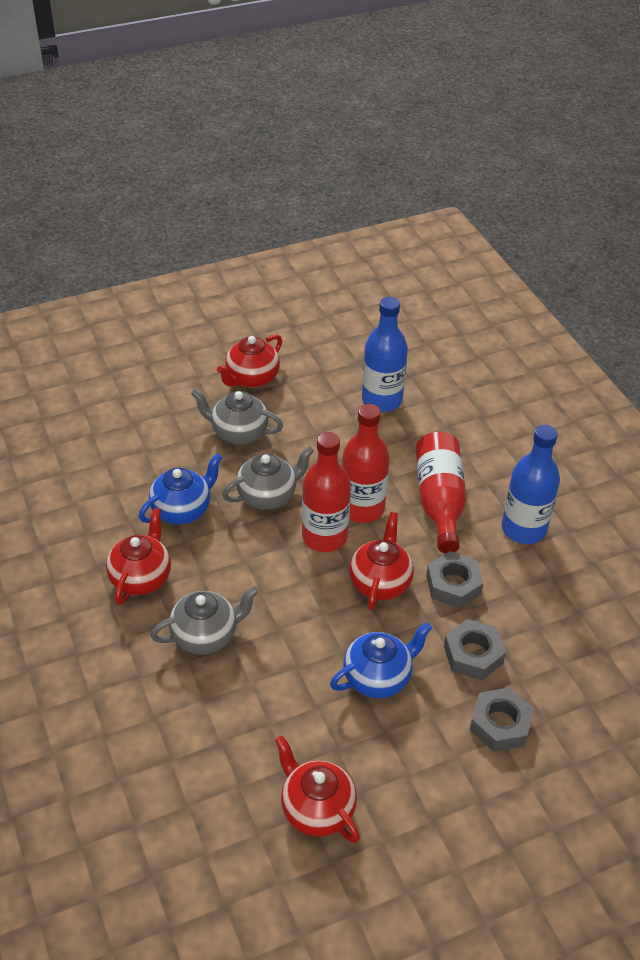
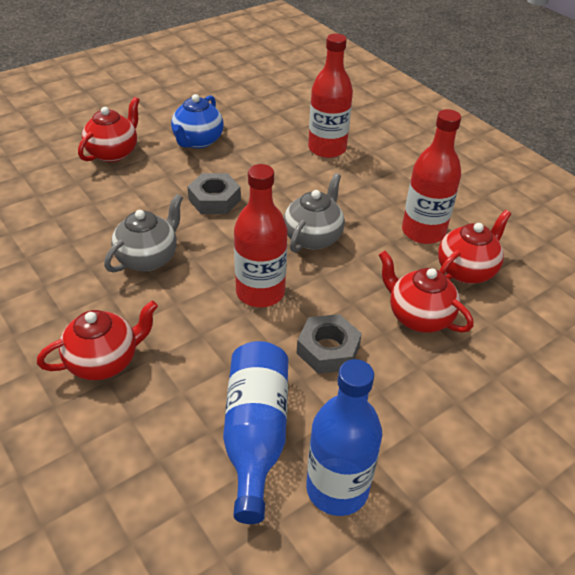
blue teapot: [139,453,222,525] [330,622,432,698] = 2 -> [171,94,224,149] = 1
grey nut: [426,551,484,608] [444,619,506,680] [470,687,534,752] = 3 -> [188,173,241,214] [297,314,362,374] = 2
grey teapot: [151,586,259,655] [191,389,283,445] [222,446,314,510] = 3 -> [104,194,183,273] [284,173,345,253] = 2

